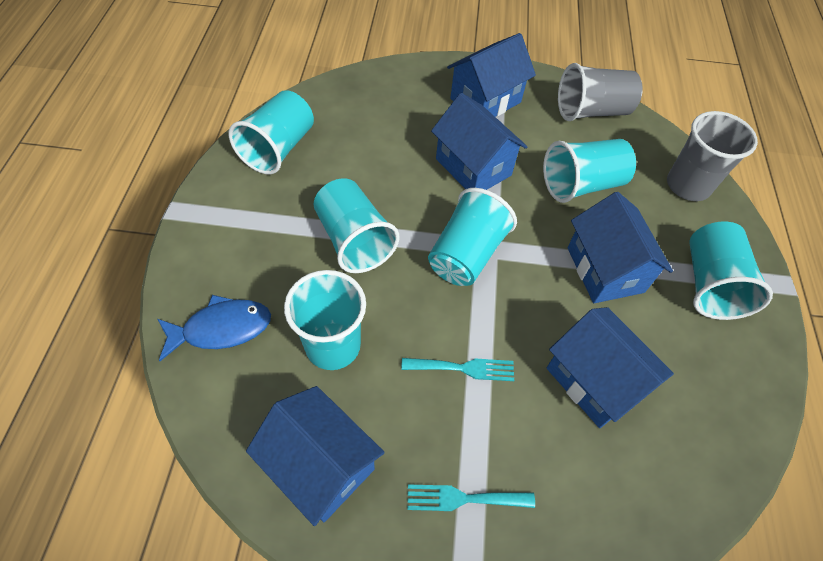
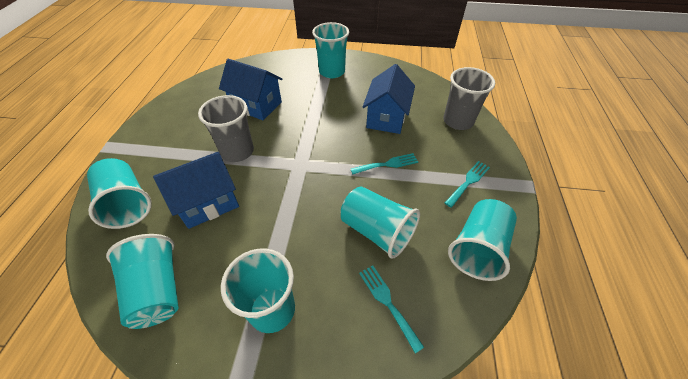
blue fish: [157,295,271,361] = 1 -> none = 0
blue house: [246,386,385,526] [431,93,527,190] [447,33,536,117] [547,307,674,428] [567,192,673,303] = 5 -> [153,152,239,229] [219,59,282,120] [363,64,415,134] = 3
turquoise fork: [401,358,514,381] [407,484,535,511] = 2 -> [351,153,418,174] [359,265,424,353] [445,161,490,208] = 3

